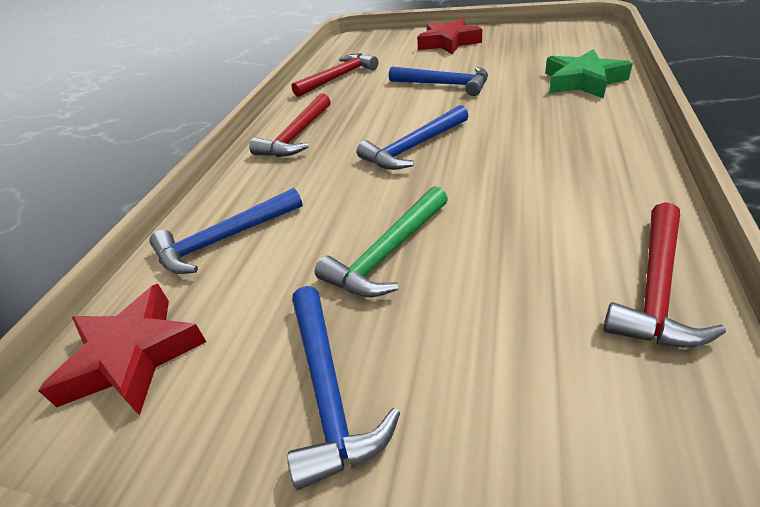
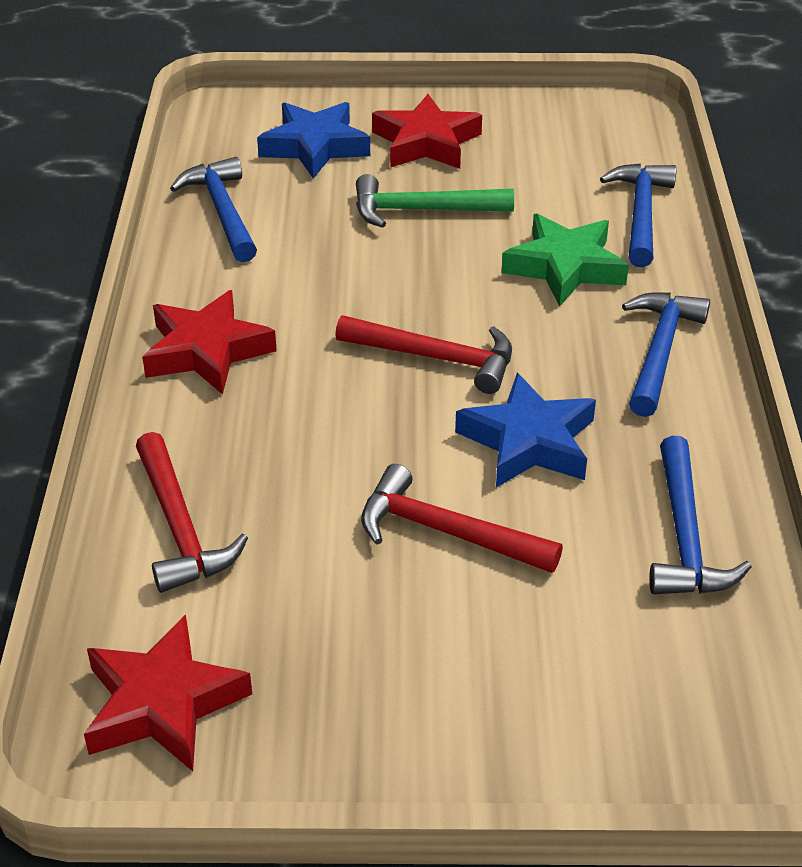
blue star: none = 0 -> [257,102,370,179] [455,373,596,487] = 2
red star: [38,284,206,416] [417,18,482,55] = 2 -> [84,614,252,771] [142,290,277,395] [372,94,482,169] = 3

